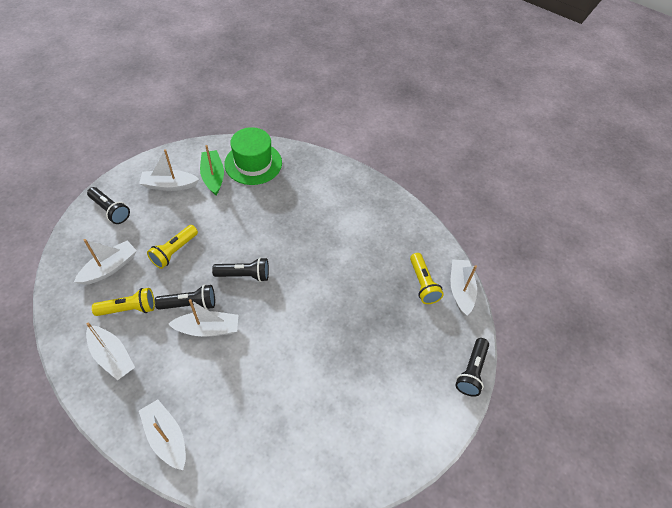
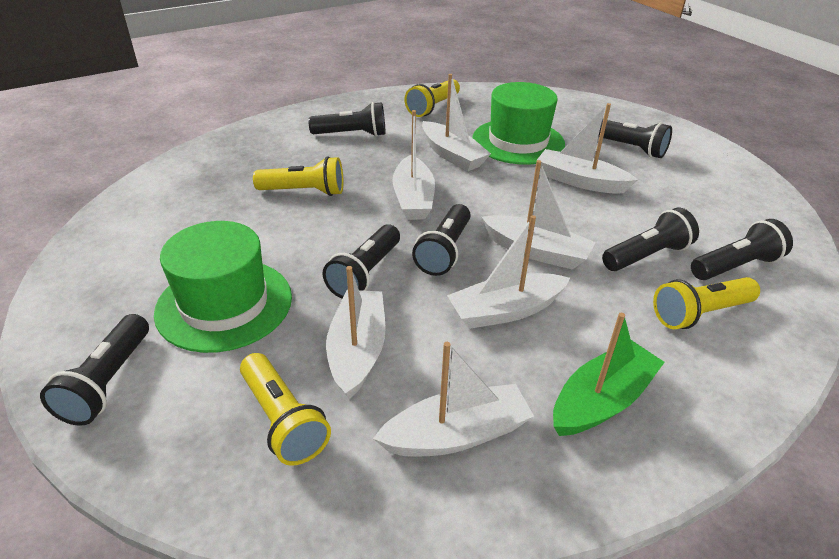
black flashlight: [87,187,130,224] [155,284,215,310] [212,257,269,282] [455,338,489,397] = 4 -> [40,314,149,426] [308,102,385,137] [323,224,400,299] [412,204,471,276] [598,119,672,158] [602,208,699,271] [691,219,793,280] = 7
green hat: [224,127,282,185] = 1 -> [154,221,292,353] [472,82,565,165] = 2
white boat: [74,239,137,285] [86,323,135,380] [139,149,199,191] [139,399,186,470] [168,299,238,337] [451,260,477,316] = 6 -> [326,266,386,399] [373,342,534,457] [392,110,435,220] [422,74,491,171] [447,215,570,329] [482,160,596,270] [536,103,638,194] = 7
yellow flashlight: [92,288,155,316] [147,225,198,269] [410,253,444,304] = 3 -> [240,353,331,466] [253,156,343,196] [405,79,460,117] [653,277,760,329] = 4

